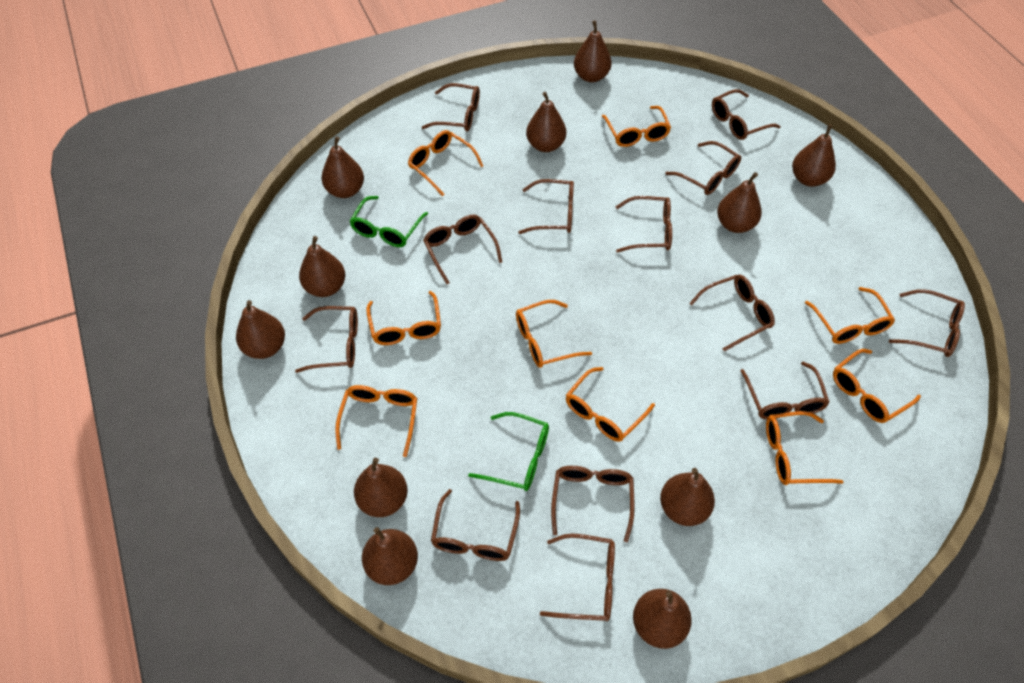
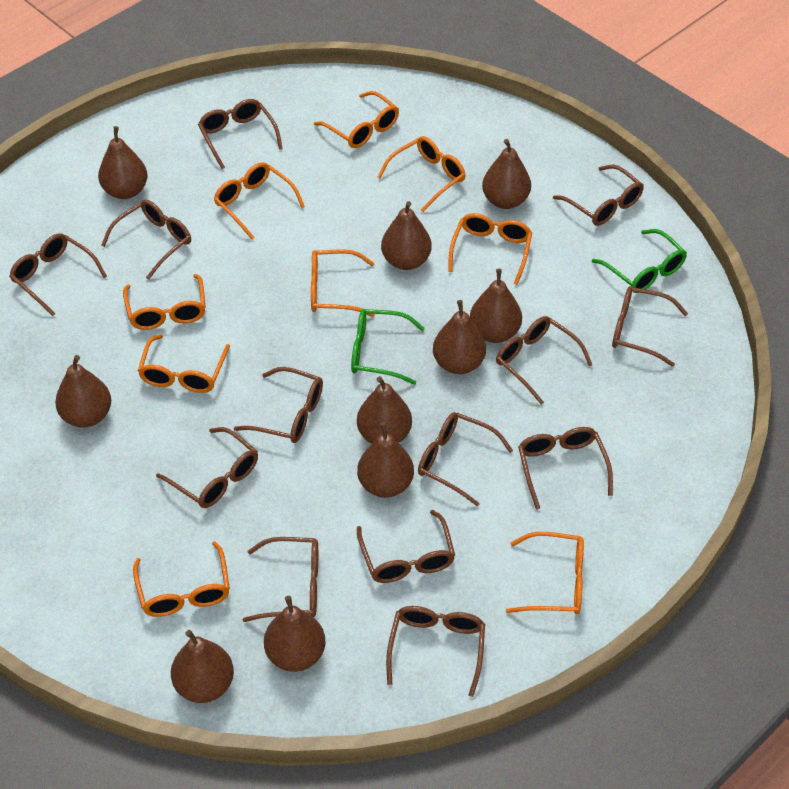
brown pear: [236,300,285,359] [299,236,345,297] [321,136,364,198] [354,458,408,517] [362,527,418,585] [526,92,566,152] [574,21,612,82] [633,589,692,649] [660,468,715,526] [717,172,762,233] [792,124,836,187] = 11 -> [55,355,111,428] [98,126,148,199] [171,630,234,703] [264,596,326,672] [357,376,412,444] [357,422,414,498] [381,201,432,270] [433,300,486,374] [470,269,522,343] [482,139,531,209] = 10

